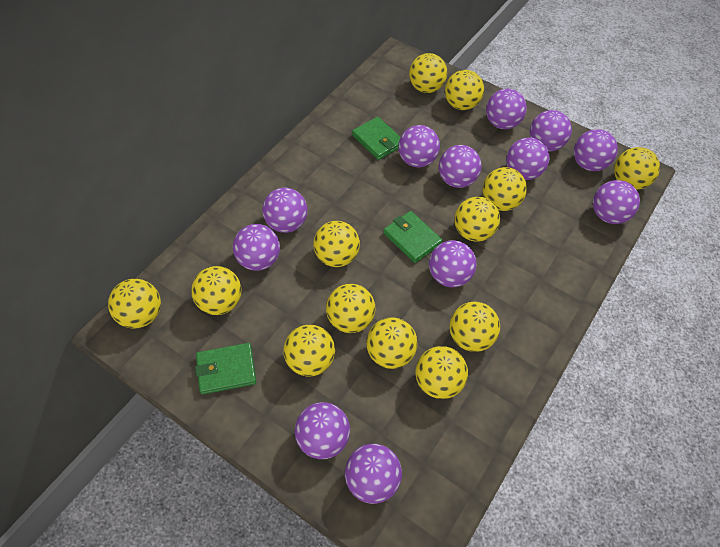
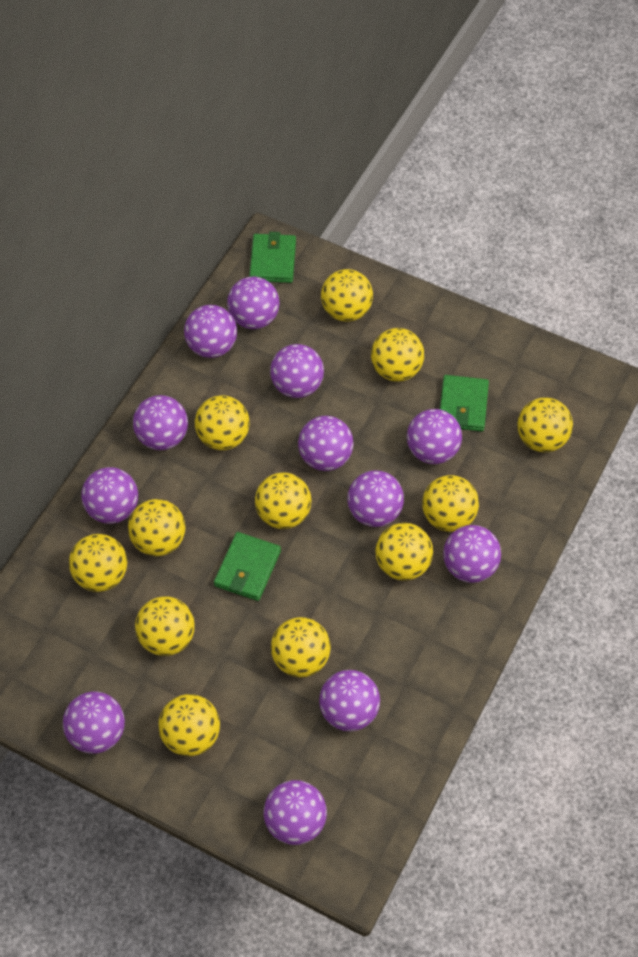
yellow ball: [108,279,161,329] [191,266,242,315] [283,325,335,377] [313,221,360,267] [326,284,375,333] [366,317,418,369] [409,53,447,93] [415,346,468,399] [445,70,484,110] [450,302,500,352] [454,197,500,242] [482,167,527,211] [614,147,660,190] = 13 -> [69,534,127,592] [128,499,185,556] [135,596,195,656] [158,694,220,756] [195,395,250,450] [255,472,311,529] [271,617,331,677] [321,269,373,322] [371,328,424,382] [375,523,433,581] [422,475,479,532] [517,397,573,452] = 12

